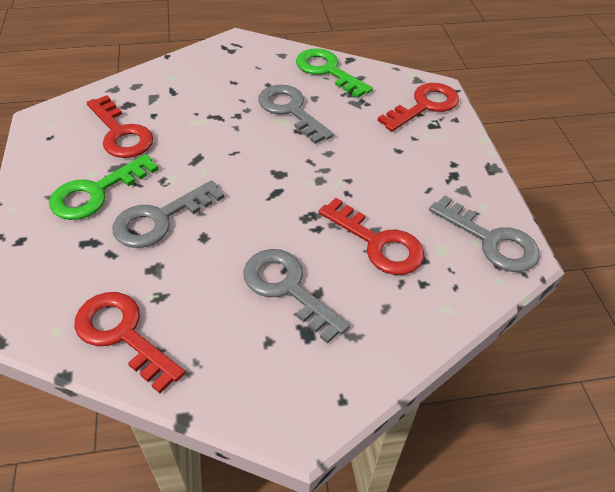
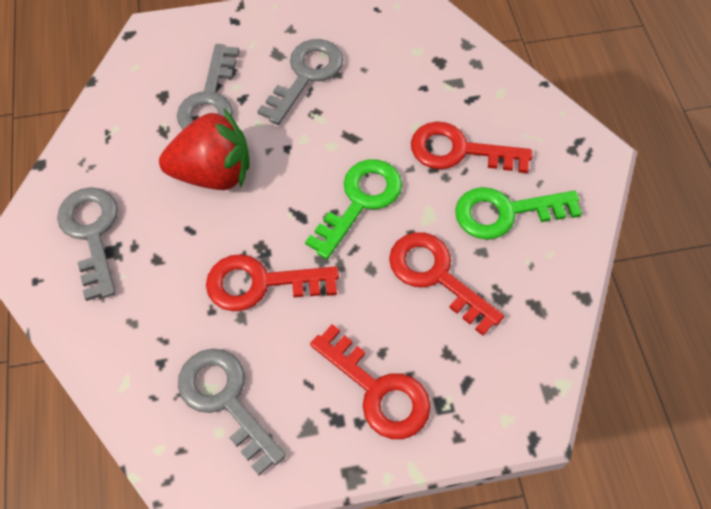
red strawberry: none = 0 -> [159,109,250,190] = 1

